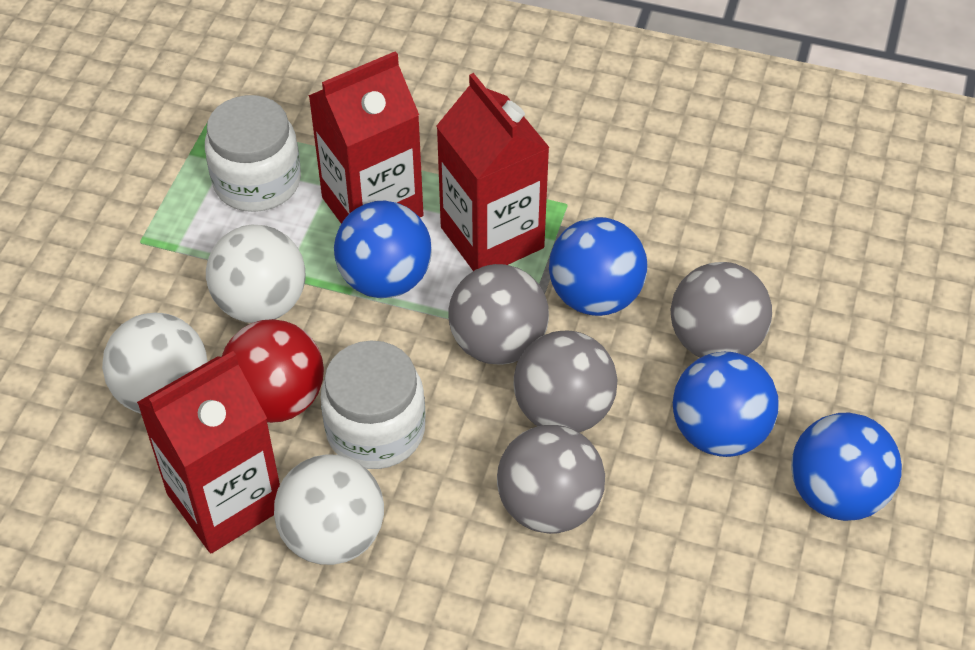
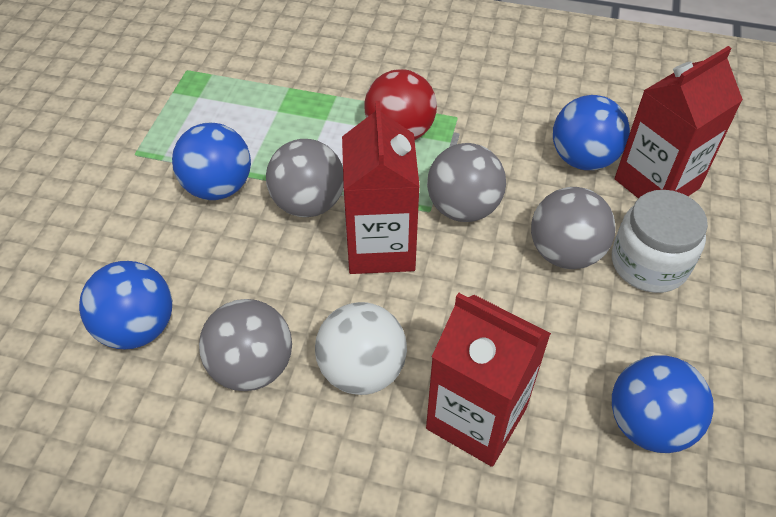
white ball: [102,313,207,414] [206,225,305,323] [274,454,384,565] = 3 -> [315,302,407,395] = 1
white jar: [205,95,301,212] [320,341,426,469] = 2 -> [612,190,708,293] = 1

